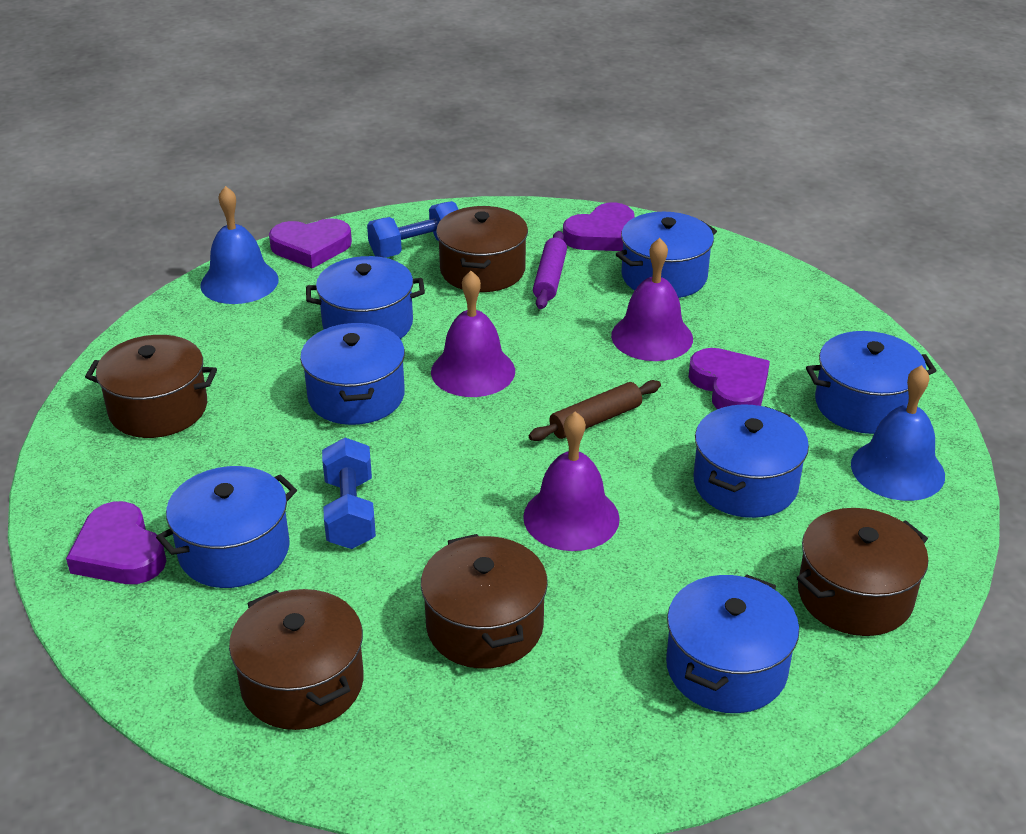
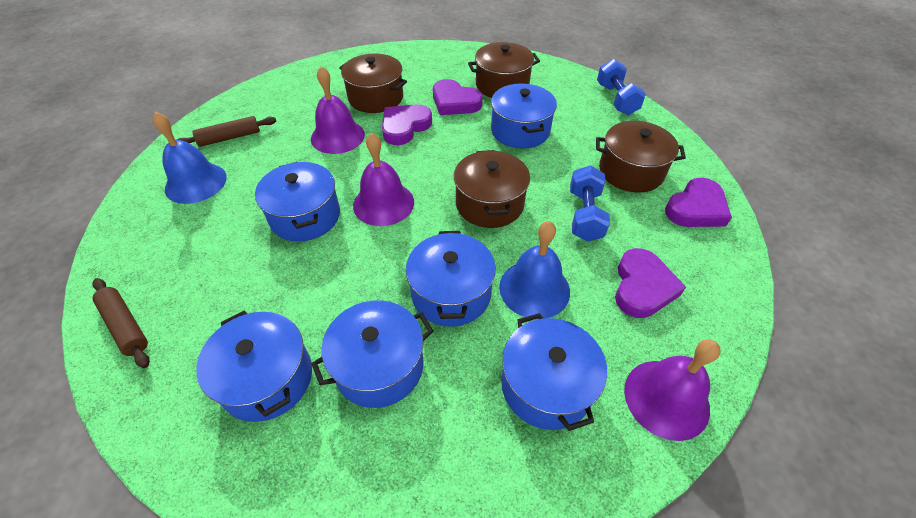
blue pot: [156,466,297,588] [300,323,405,425] [306,256,425,339] [616,212,717,298] [666,574,799,713] [693,404,809,518] [806,331,937,434] = 7 -> [196,311,312,422] [255,162,340,242] [311,300,433,408] [406,231,496,327] [491,84,557,149] [501,313,607,431] = 6
brown pot: [85,335,217,438] [229,589,364,730] [421,534,548,669] [436,206,528,292] [797,508,929,636] = 5 -> [339,54,407,113] [454,150,530,228] [468,42,540,98] [596,121,686,193] = 4
brown rolling pin: [529,380,661,441] = 1 -> [92,278,150,368] [177,116,276,147] = 2
purple rolling pin: [533,231,567,309] = 1 -> none = 0

